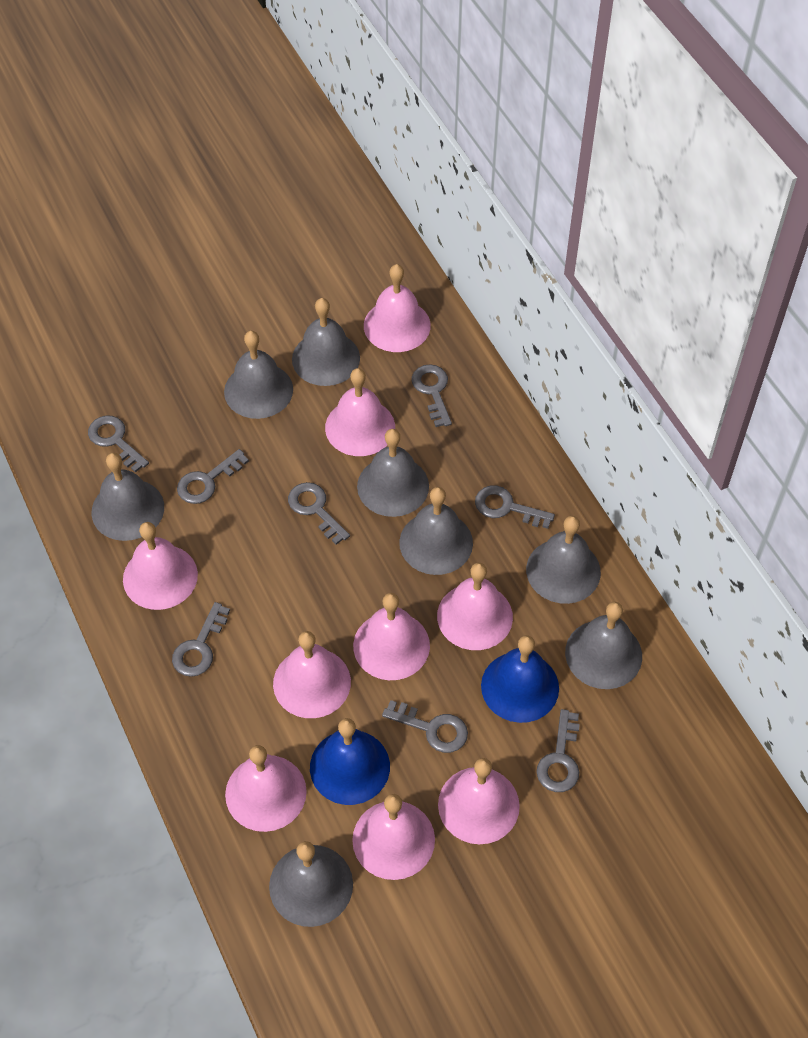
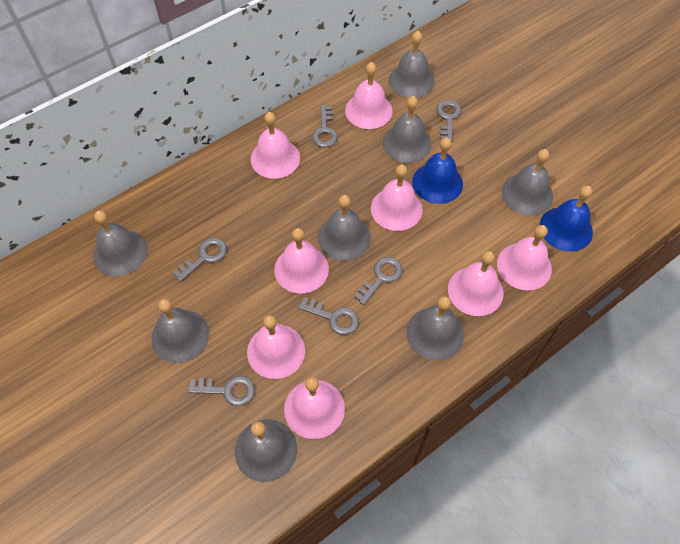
grey key: [88,415,149,473] [172,602,230,677] [177,449,249,504] [288,482,350,545] [382,700,468,753] [412,364,452,427] [475,485,555,529] [536,709,580,792] = 8 -> [173,238,227,282] [188,376,255,406] [298,297,359,335] [312,105,338,148] [354,257,403,305] [436,100,461,142] = 6
pink bell: [123,522,198,610] [225,745,307,832] [273,631,351,718] [325,368,395,456] [352,794,435,880] [353,593,430,680] [364,264,431,352] [437,563,513,650] [438,758,520,844] = 9 -> [247,315,305,379] [251,112,300,179] [274,228,329,294] [284,377,345,439] [345,62,393,129] [371,165,423,231] [448,251,504,316] [497,225,552,290] = 8

